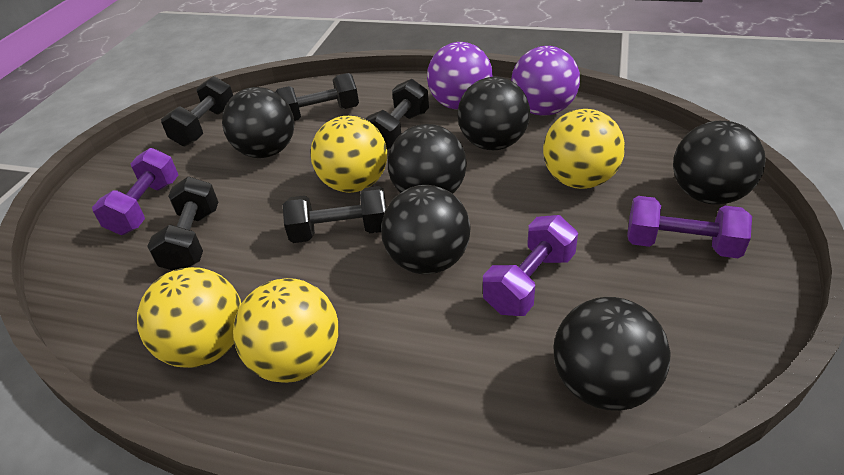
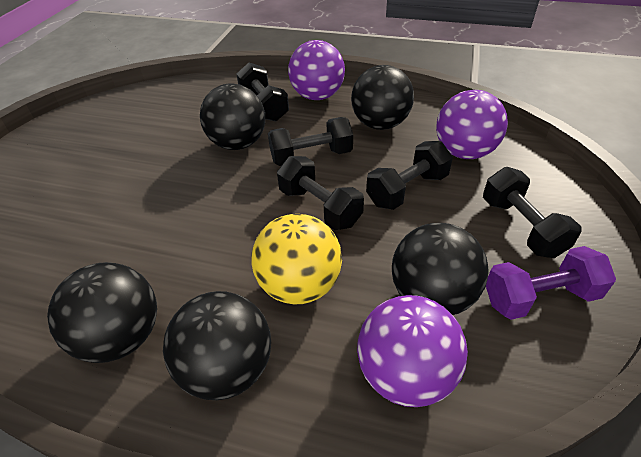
black ball: [222,87,294,158] [381,185,471,274] [388,124,467,194] [457,77,530,150] [553,297,671,411] [673,121,766,205] = 6 -> [47,262,157,363] [163,291,271,400] [200,83,265,150] [351,65,414,130] [392,223,489,315] = 5
purple ball: [427,42,493,110] [511,46,580,116] = 2 -> [288,40,345,100] [357,295,468,407] [436,90,508,159] = 3
purple dumbbell: [92,148,178,235] [483,215,578,316] [627,196,752,258] = 3 -> [486,246,616,320] = 1
yellow ball: [137,267,241,368] [233,278,339,383] [311,116,387,193] [543,109,625,189] = 4 -> [251,214,342,304] = 1

